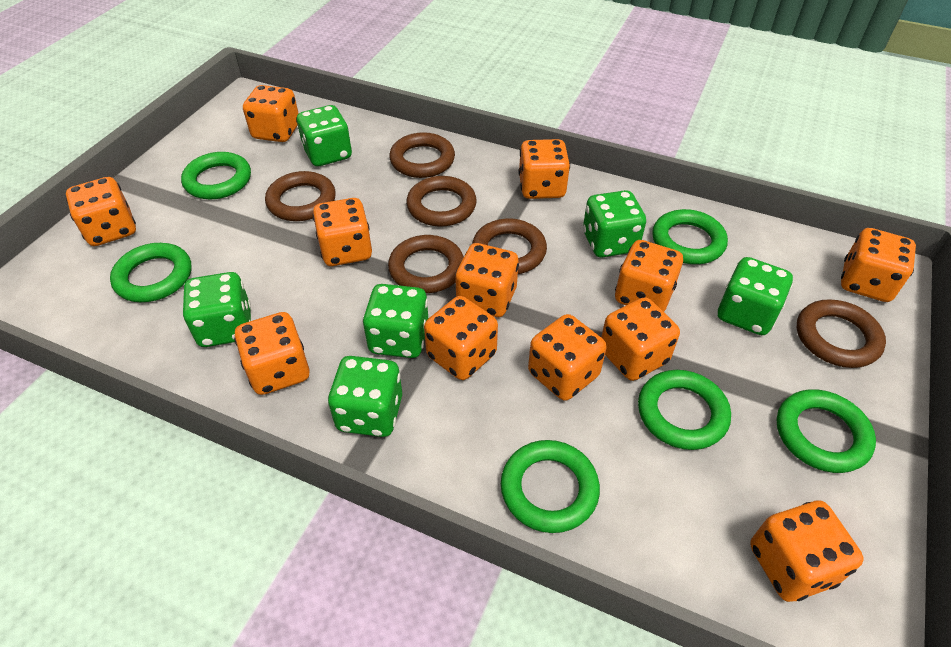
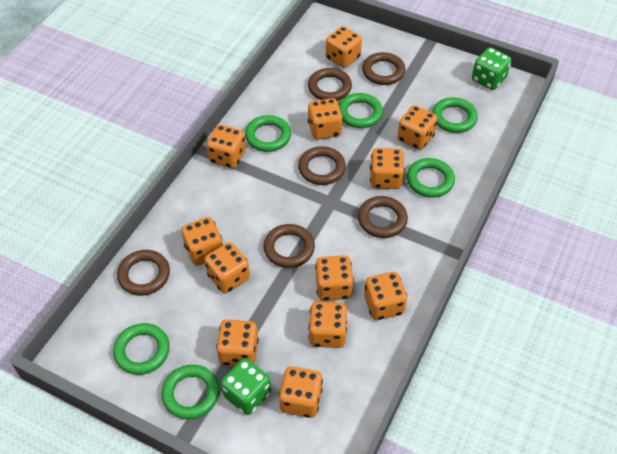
green dice: [183,272,251,347] [297,105,352,166] [328,356,402,437] [363,284,428,358] [583,190,646,258] [718,257,793,335] = 6 -> [221,358,271,415] [472,47,511,90] = 2

